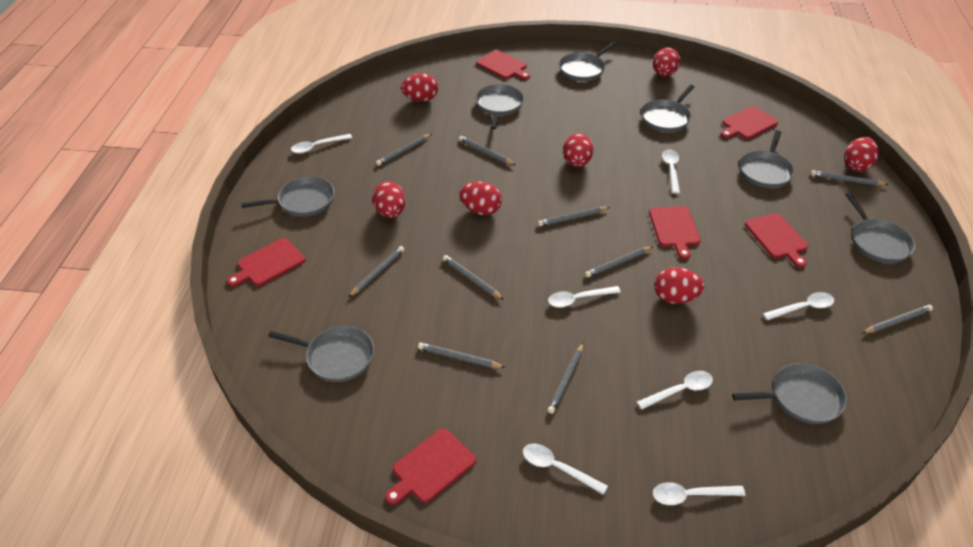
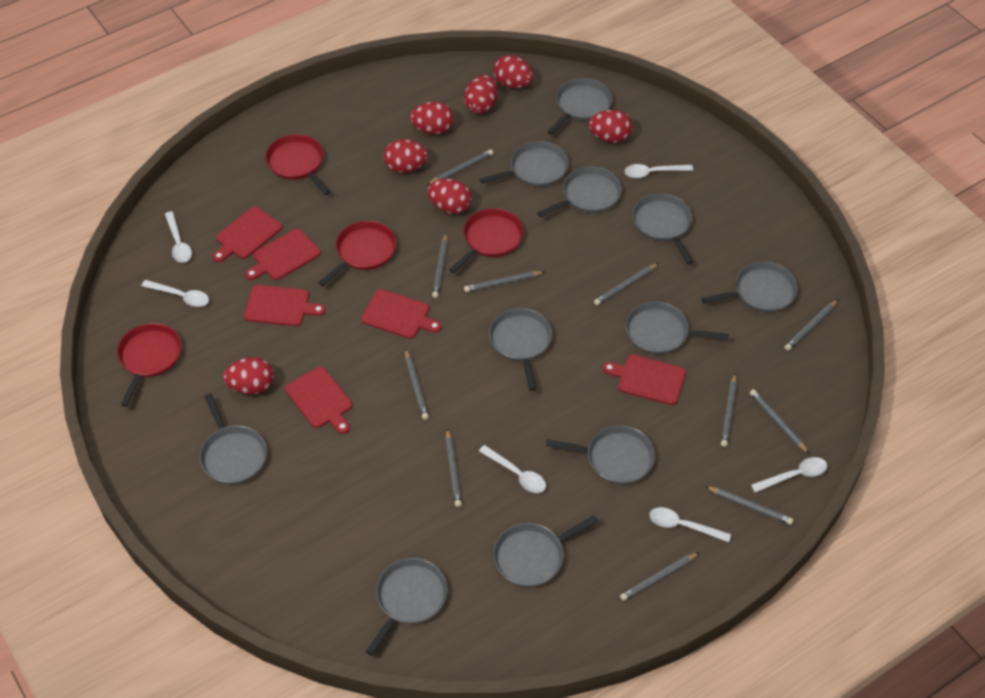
grey pan: [241,176,334,217] [268,326,374,382] [475,84,524,129] [559,42,616,81] [641,85,694,132] [732,363,847,424] [739,130,795,188] [845,193,915,263] = 8 -> [199,393,267,484] [366,558,448,656] [479,141,569,187] [489,308,552,391] [493,515,598,587] [537,166,622,217] [546,425,655,484] [547,78,612,135] [625,301,729,354] [632,193,693,264] [701,261,798,312] = 11
grey pencil: [348,246,405,297] [376,134,431,166] [418,343,506,368] [443,255,504,300] [459,136,515,165] [538,207,610,226] [548,342,584,414] [585,246,653,278] [811,170,888,186] [862,305,933,333] = 10 -> [405,348,429,420] [427,149,493,185] [432,233,448,298] [446,428,462,507] [464,271,544,292] [594,263,659,305] [620,552,700,601] [705,486,794,525] [721,374,737,447] [750,389,809,454] [785,300,838,351] = 11
red pan: none = 0 -> [117,323,182,407] [265,134,330,195] [318,221,396,286] [449,208,524,273] = 4
white spoon: [291,134,352,153] [523,444,608,495] [548,286,621,308] [637,371,713,410] [653,482,745,505] [662,149,680,194] [763,292,834,320] = 7 -> [141,280,209,307] [165,211,192,263] [479,445,546,493] [624,164,693,178] [649,507,731,542] [751,457,827,493] = 6

